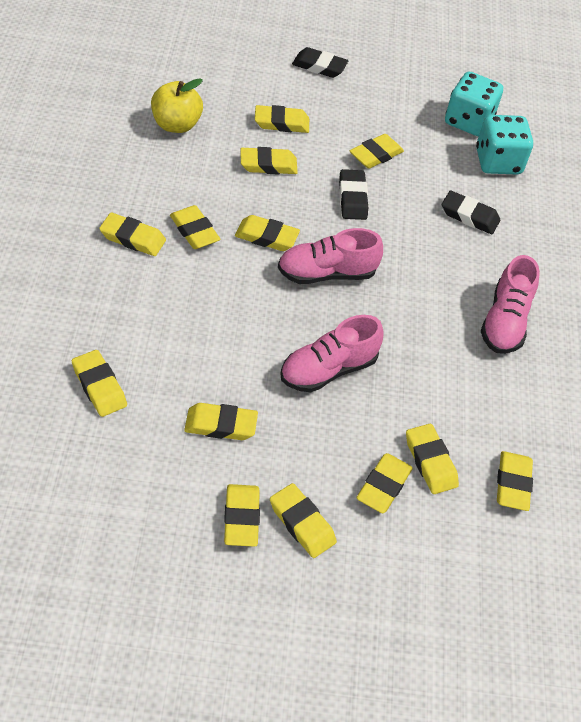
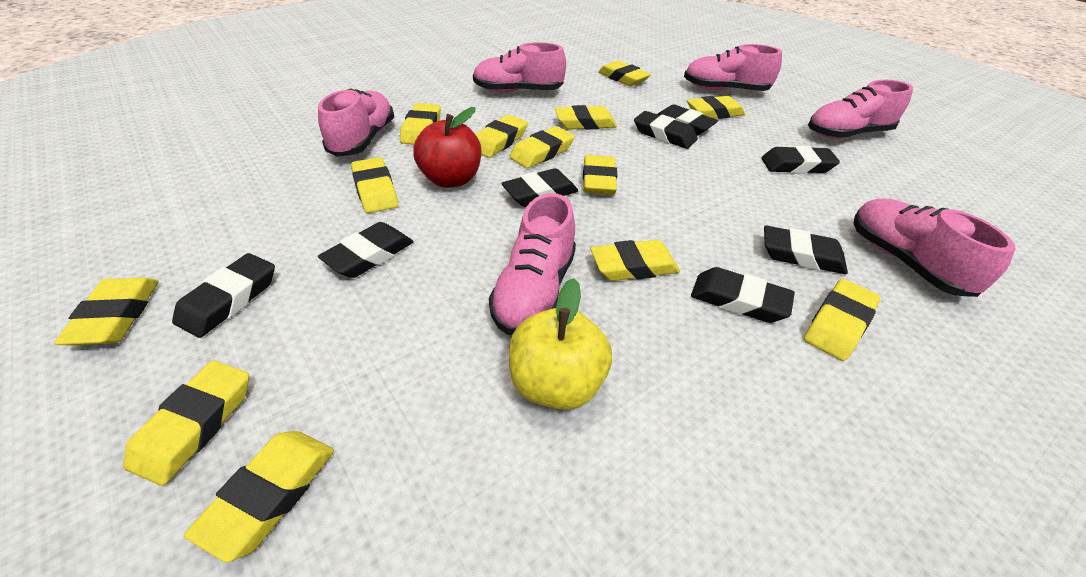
black eraser: [292,47,348,78] [339,169,368,220] [442,190,500,234] = 3 -> [172,253,275,338] [318,222,414,278] [501,168,579,207] [634,111,698,149] [658,104,718,136] [691,267,795,323] [761,146,840,174] [764,225,848,274] = 8
pink shoe: [278,228,383,284] [280,315,384,392] [481,255,540,354] = 3 -> [318,89,394,157] [473,42,566,93] [489,193,576,335] [684,44,782,91] [808,80,913,139] [853,199,1016,297] = 6
red apple: none = 0 -> [413,107,481,188] = 1
turquoise dice: [445,71,503,136] [476,115,533,174] = 2 -> none = 0

